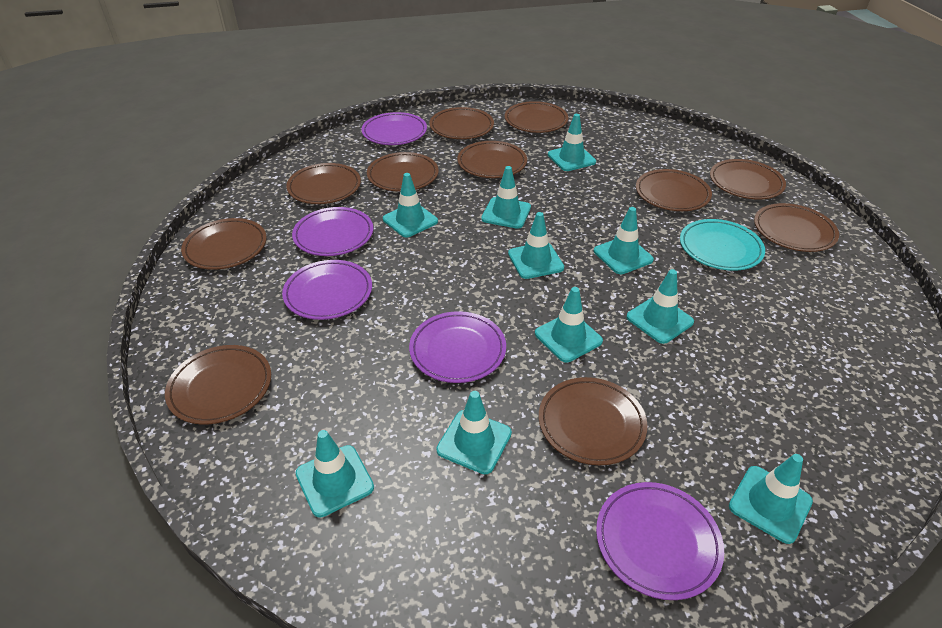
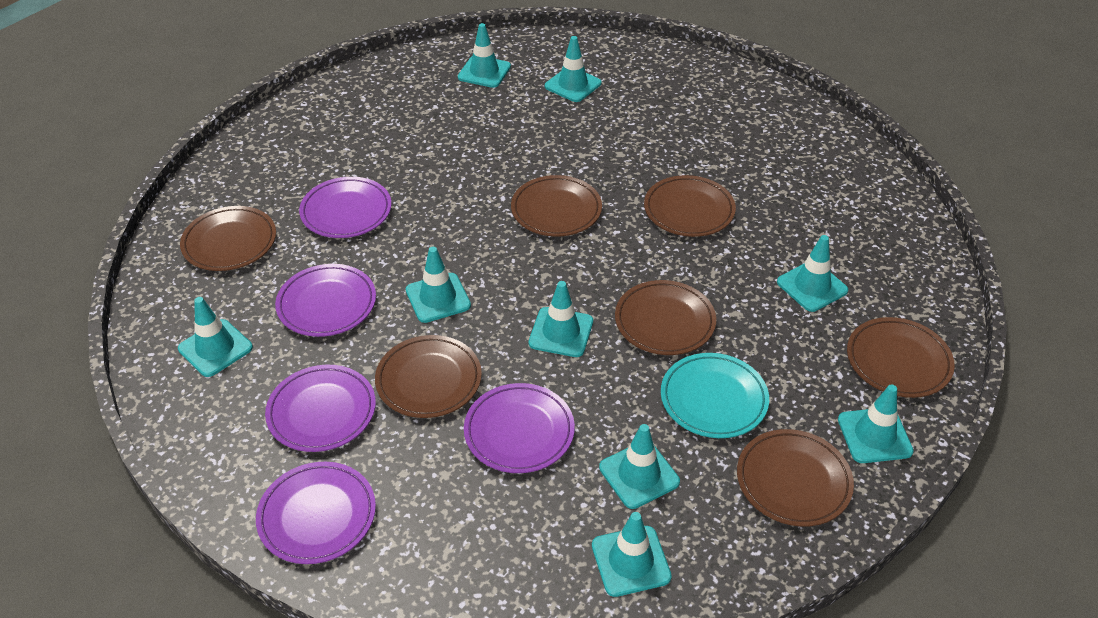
brown plate: [165,345,271,425] [181,218,267,270] [286,163,361,204] [367,152,439,192] [429,107,494,139] [457,141,527,178] [505,101,568,133] [539,377,647,465] [636,169,712,211] [710,159,786,199] [754,203,839,252] = 11 -> [180,206,276,271] [375,335,482,418] [511,175,602,237] [615,280,716,355] [644,175,736,237] [737,429,854,527] [847,317,955,398] = 7
turquoise traffic cone: [295,430,374,517] [383,173,438,238] [436,391,512,474] [481,166,531,229] [508,212,564,279] [535,287,603,362] [548,114,596,171] [594,207,654,274] [626,269,694,344] [729,454,813,544] = 10 -> [178,297,253,377] [406,247,471,323] [458,23,511,88] [529,281,593,357] [545,36,601,102] [592,512,672,597] [599,424,680,509] [777,235,848,312] [838,384,914,463] = 9

